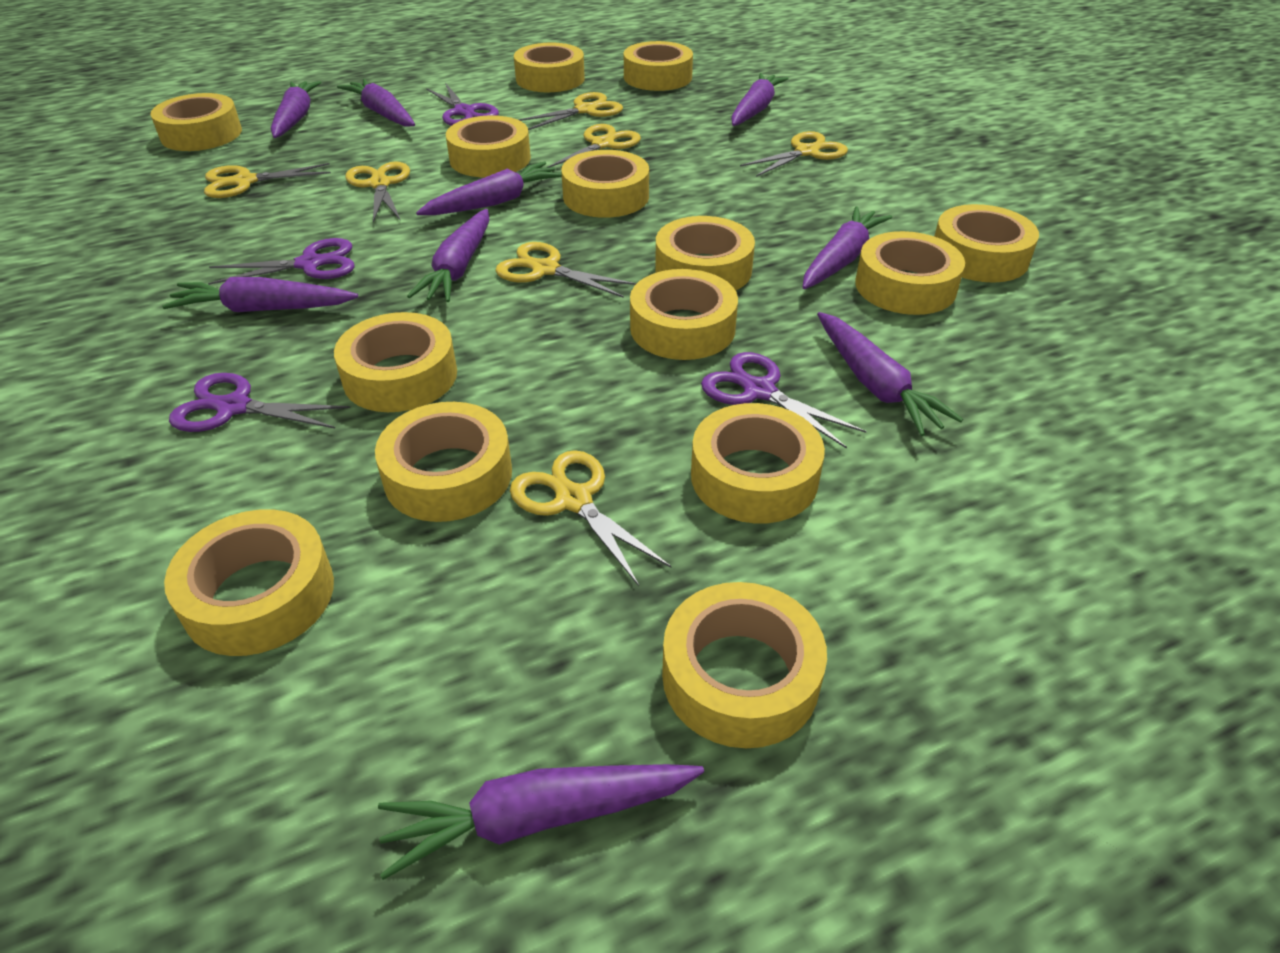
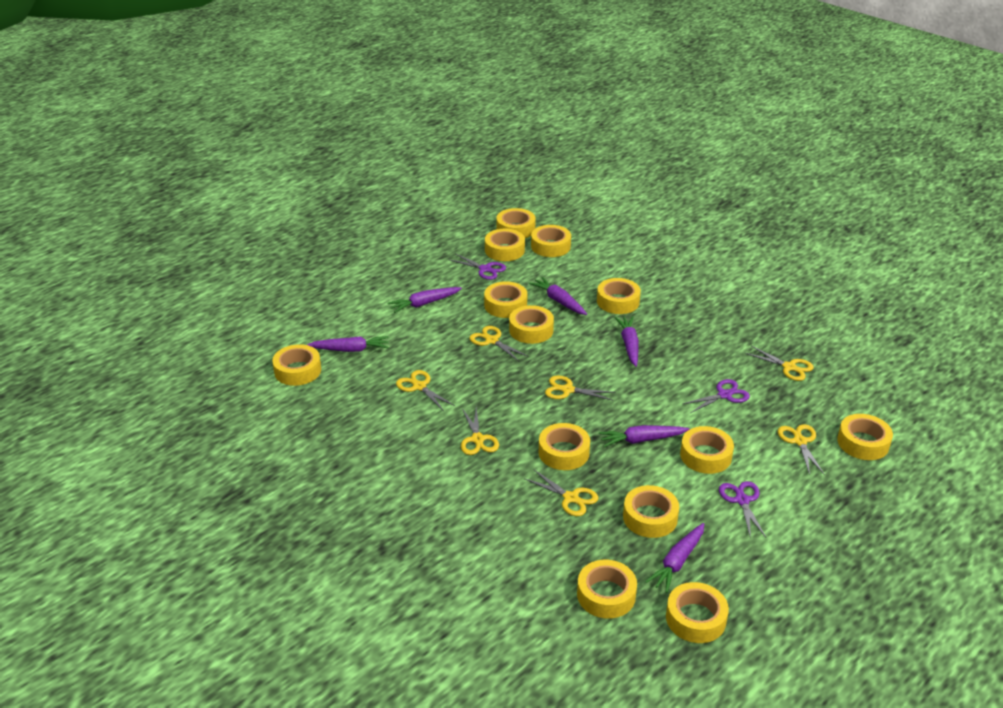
purple carrot: [162,277,358,312] [271,81,321,138] [337,79,415,127] [378,764,704,880] [407,209,489,302] [416,161,562,215] [731,73,789,126] [803,206,892,289] [817,312,963,436] = 9 -> [307,336,389,352] [387,287,462,313] [529,277,587,315] [599,425,689,447] [615,316,639,367] [645,523,704,593] = 6
purple scissors: [169,373,350,432] [208,238,355,285] [426,83,499,126] [701,352,867,449] = 4 -> [448,254,506,280] [683,379,750,413] [719,481,766,539] = 3
yellow tape: [151,93,242,151] [164,509,334,656] [334,312,457,412] [375,402,512,522] [446,115,531,177] [514,43,585,92] [561,150,649,218] [624,41,693,91] [630,269,738,360] [655,216,755,291] [662,582,827,748] [691,403,825,524] [855,231,965,315] [934,204,1039,283] = 14 -> [272,344,321,386] [484,281,527,318] [485,229,525,261] [497,208,536,238] [509,305,554,344] [531,225,571,257] [539,423,590,470] [577,560,637,619] [597,278,641,314] [623,485,679,538] [666,582,729,643] [680,426,734,474] [837,414,893,460] = 13

